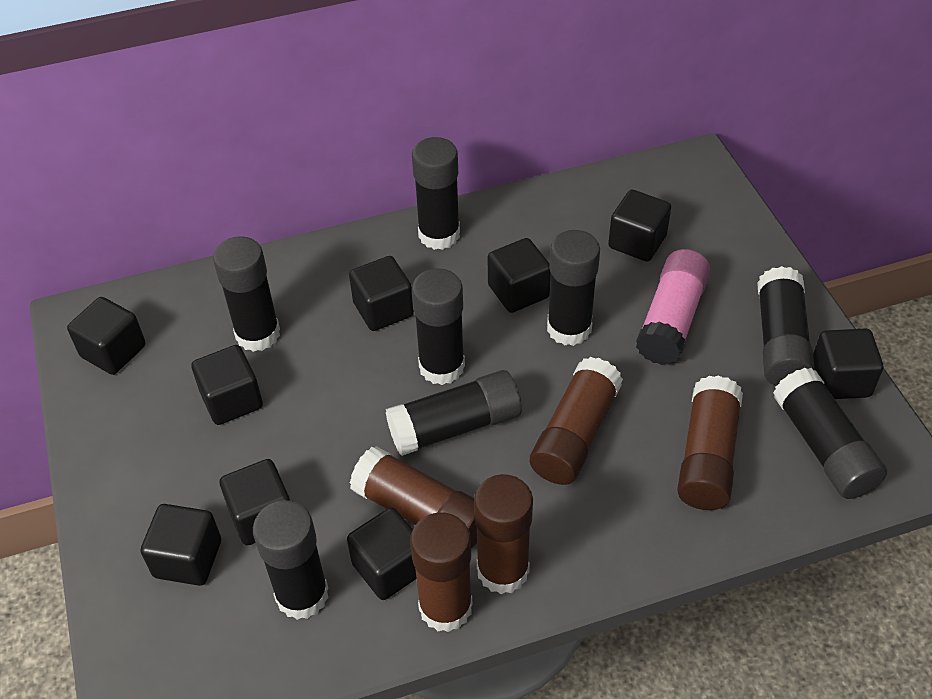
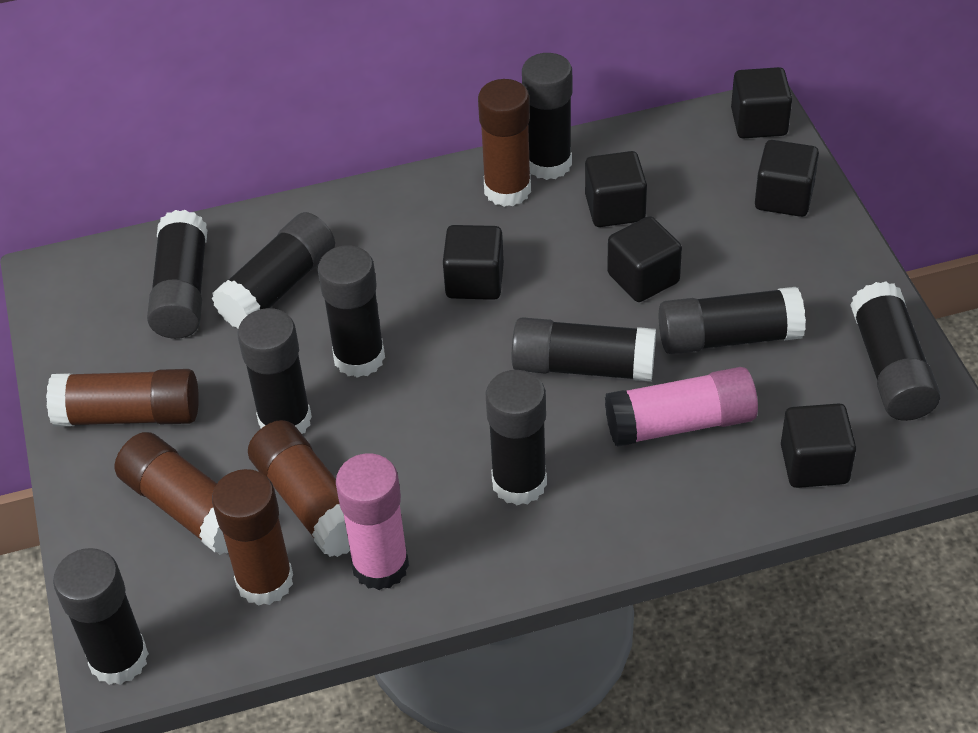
black cube: [67,297,146,375] [141,504,221,586] [191,345,263,425] [220,459,290,545] [347,508,417,600] [349,256,414,331] [488,238,551,313] [608,190,671,262] [813,328,883,399] = 9 -> [443,225,504,300] [585,151,647,227] [607,216,682,302] [731,67,792,138] [755,140,819,217] [781,403,856,488] = 6
black glue stick: [213,236,280,352] [253,500,329,620] [386,370,522,456] [412,137,460,250] [412,268,465,385] [547,230,600,346] [757,266,815,386] [773,368,887,499] = 8 -> [53,548,149,685] [147,210,207,339] [212,212,335,328] [237,308,312,434] [318,245,385,378] [486,370,547,505] [512,317,656,382] [522,53,572,180] [659,287,806,354] [850,282,941,421] = 10
pink glue stick: [636,249,711,365] = 1 -> [336,453,409,590] [605,367,758,447] = 2

